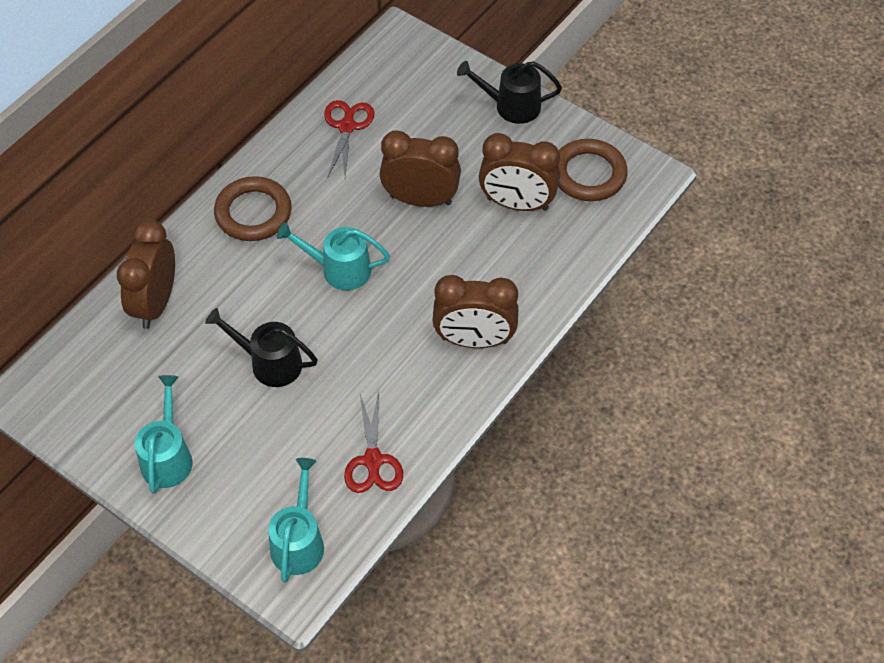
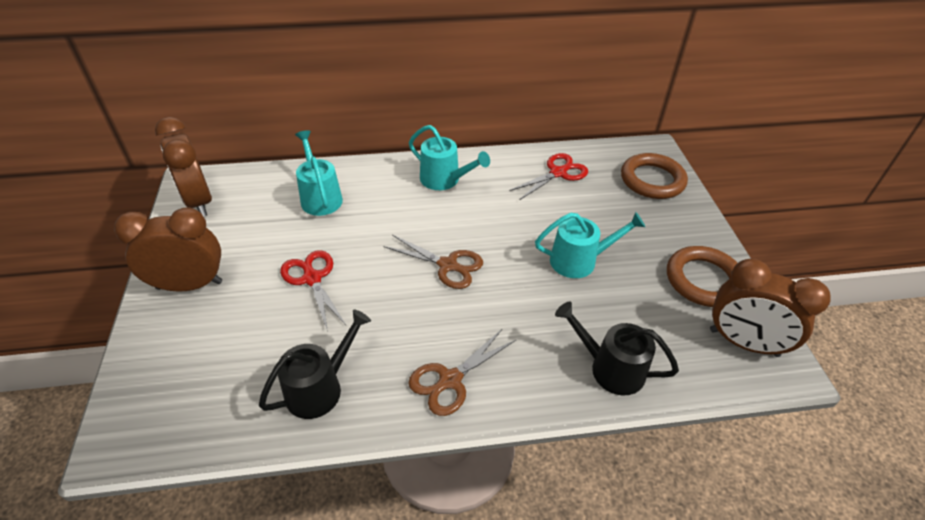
brown clock: [117,219,175,329] [379,130,461,207] [432,275,518,348] [479,133,560,211] = 4 -> [114,207,222,292] [155,117,212,216] [710,259,830,357] = 3
brown scissors: none = 0 -> [383,235,483,289] [409,328,516,416] = 2

